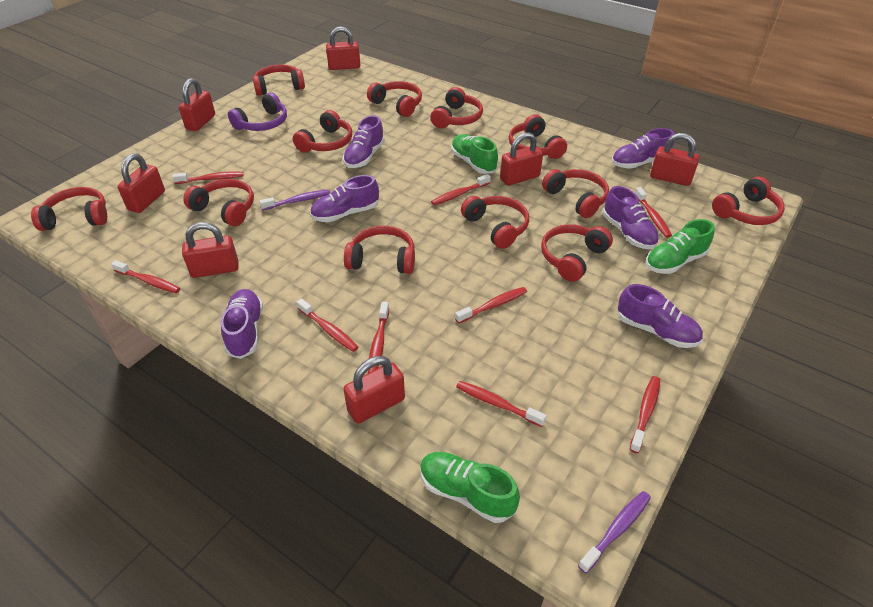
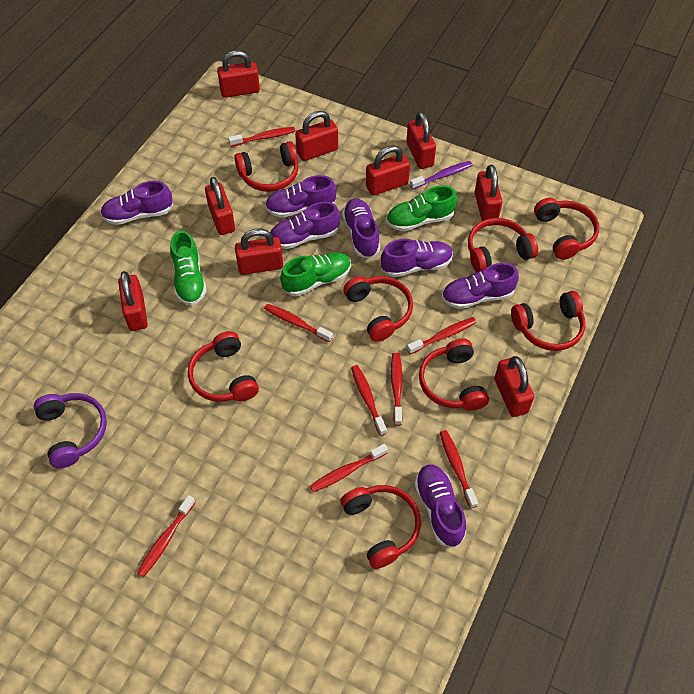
purple shoe: [221,289,263,359] [310,175,379,222] [343,115,385,168] [603,186,659,249] [611,128,674,169] [617,284,703,348] = 6 -> [100,181,173,225] [265,175,336,218] [270,202,340,249] [342,199,380,258] [381,239,453,277] [414,464,466,547] [442,263,519,309] = 7
purple toothbrush: [260,189,331,210] [578,491,651,573] = 2 -> [410,161,473,190] = 1
red headphones: [31,187,107,231] [183,179,254,226] [253,64,305,96] [293,110,352,153] [344,226,415,274] [367,81,422,117] [430,87,483,128] [461,196,529,249] [509,114,567,159] [541,224,613,282] [542,169,609,218] [712,177,785,225] = 12 -> [188,331,259,402] [234,141,299,192] [340,485,421,569] [343,276,413,342] [419,339,489,411] [468,218,538,272] [511,291,586,351] [534,198,599,260] = 8
red padlock: [117,153,165,213] [179,78,215,131] [182,222,239,278] [326,26,360,70] [343,356,405,424] [500,132,543,186] [650,133,700,186] = 7 -> [118,271,148,331] [205,177,235,235] [217,50,260,98] [235,229,283,275] [295,111,338,161] [366,146,410,196] [406,112,436,169] [475,165,503,221] [494,356,534,417] = 9
red toothbrush: [111,260,180,293] [172,172,243,184] [296,298,358,352] [368,302,389,373] [431,174,491,205] [455,287,527,323] [456,381,547,427] [630,376,660,453] [635,187,672,238] = 9 -> [137,495,195,577] [228,127,295,147] [264,304,333,342] [310,444,388,492] [351,365,387,436] [391,353,403,426] [407,317,477,354] [440,430,478,509] = 8

